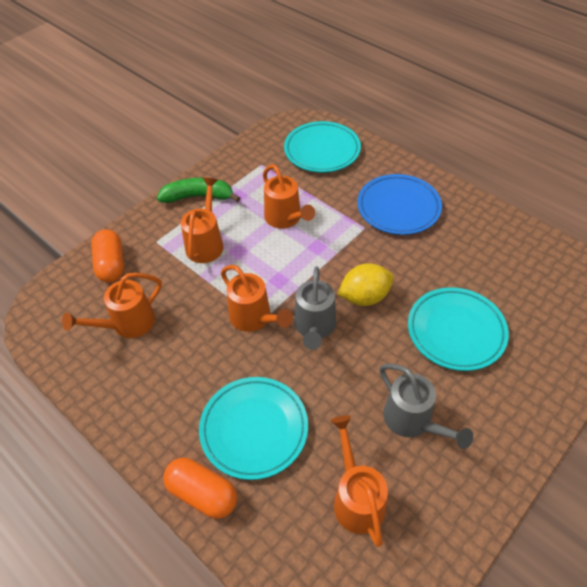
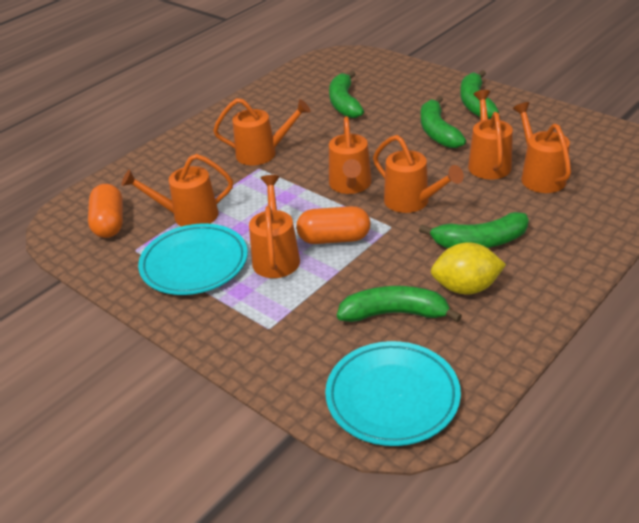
blue plate: [357,174,442,235] = 1 -> none = 0
green banana: [157,178,240,203] = 1 -> [329,71,364,118] [337,286,462,322] [419,212,529,248] [421,96,466,148] [460,70,499,119] = 5
grey watering can: [294,266,336,350] [380,364,473,449] = 2 -> none = 0
orange watering can: [62,273,162,338] [181,178,224,263] [221,265,293,332] [263,164,315,229] [331,415,388,547] = 5 -> [121,154,233,227] [213,98,311,165] [249,175,300,278] [329,116,372,194] [373,135,464,213] [468,90,513,179] [513,102,571,193] = 7
turquoise plate: [199,377,308,480] [284,121,361,172] [408,287,509,371] = 3 -> [138,223,248,295] [325,341,461,446] = 2

